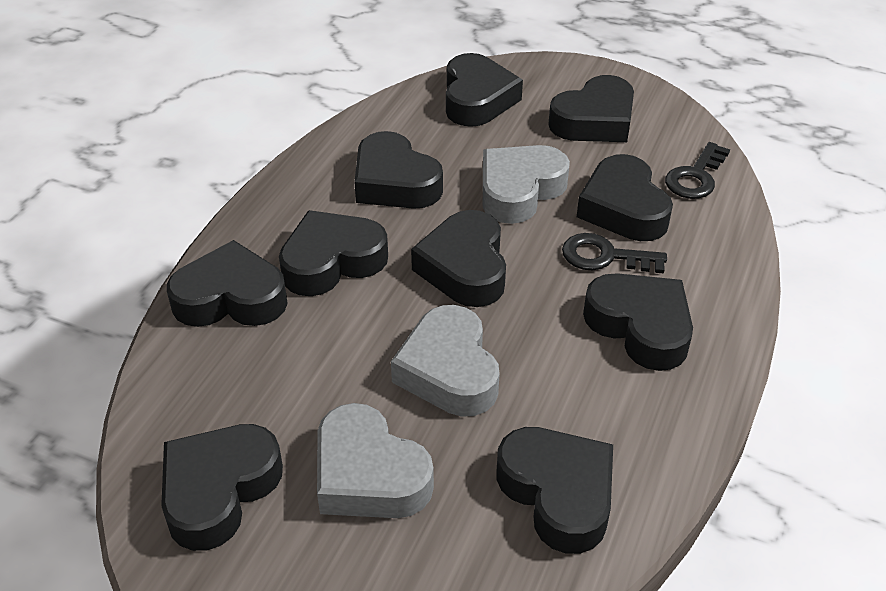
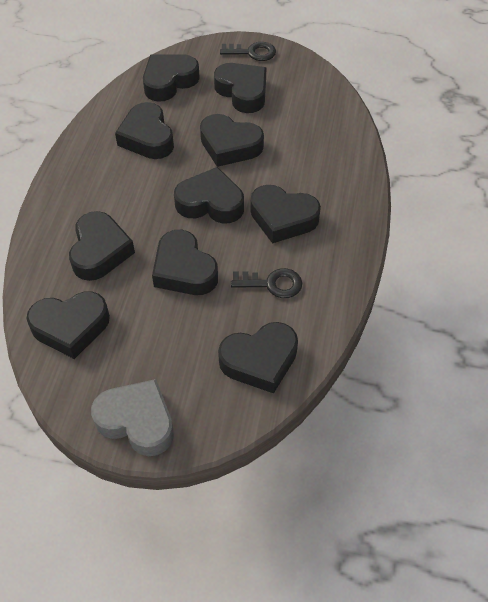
grey heart: [317,403,434,518] [391,305,499,417] [483,145,570,224] = 3 -> [91,379,174,456] = 1

